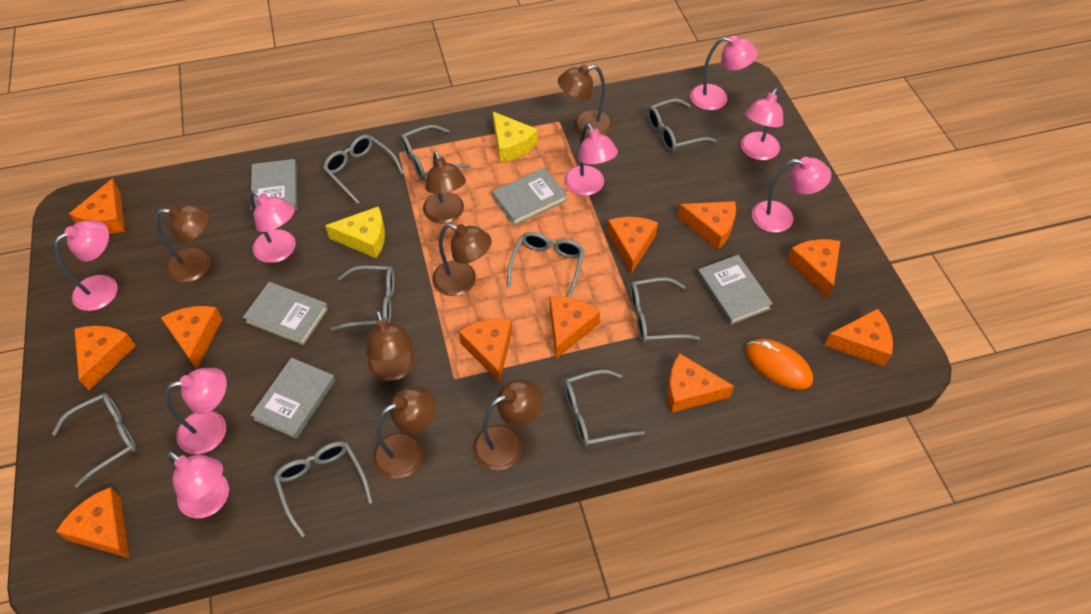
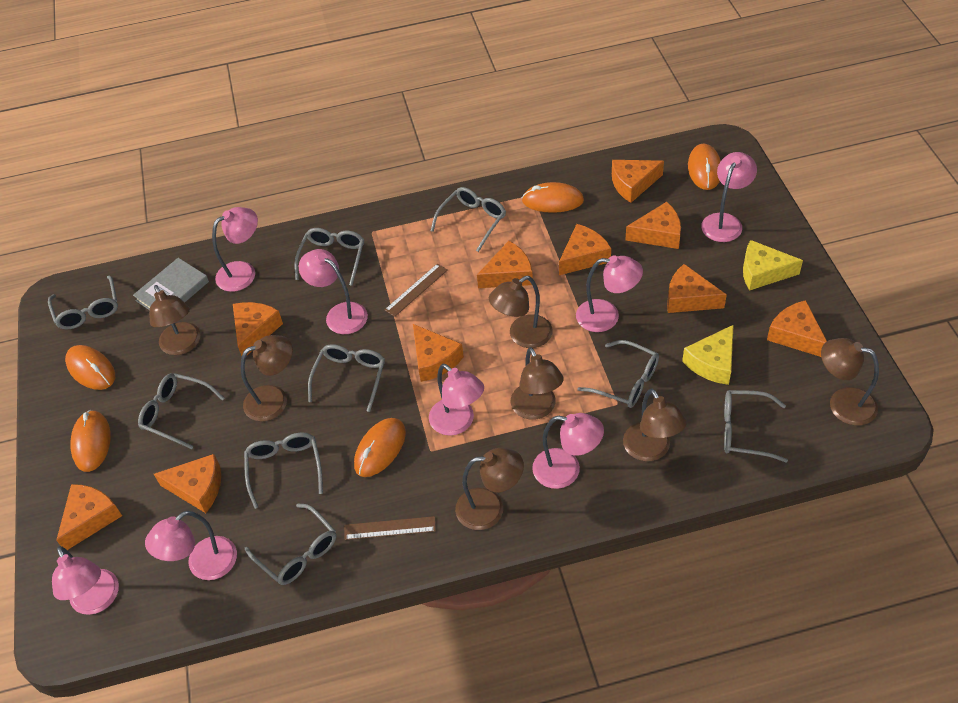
brown ruler: none = 0 -> [344,516,436,540] [385,263,448,317] = 2
grey book: [243,282,328,345] [251,159,298,216] [251,358,335,439] [492,168,567,226] [697,255,773,325] = 5 -> [133,258,209,310] = 1
orange cheese: [56,487,130,558] [69,178,125,234] [74,326,136,390] [161,306,223,369] [459,318,512,383] [550,296,600,359] [607,217,658,274] [667,353,734,413] [678,201,736,250] [787,239,840,298] [824,309,893,366] = 11 -> [56,484,122,550] [154,454,221,513] [233,302,283,356] [413,324,464,382] [477,241,533,288] [559,224,611,275] [612,160,664,203] [626,202,681,249] [667,264,727,313] [767,300,827,357] = 10
orange mouse: [745,339,813,390] = 1 -> [65,345,115,390] [71,410,111,472] [354,418,406,477] [522,182,584,213] [688,144,721,190] = 5

